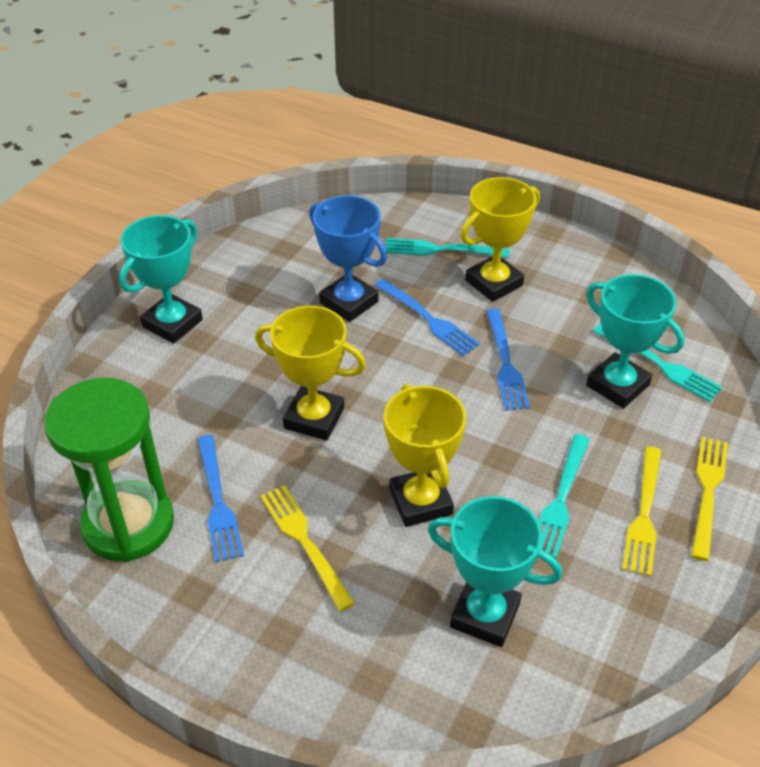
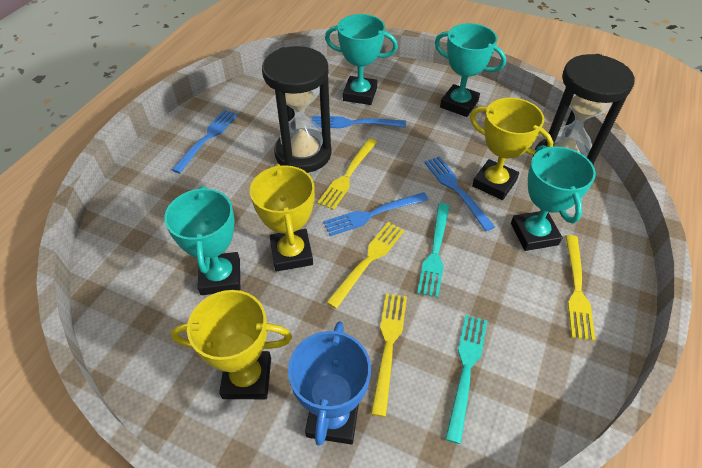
black hourglass: none = 0 -> [262,46,332,173] [533,54,635,166] = 2
blue fork: [198,435,244,562] [375,279,480,356] [486,308,530,410] = 3 -> [172,110,238,173] [312,116,406,129] [323,192,429,236] [424,157,495,231] = 4
green hourglass: [44,378,174,562] = 1 -> none = 0
turquoise fork: [385,238,510,258] [539,434,590,558] [593,324,723,402] = 3 -> [417,203,450,298] [445,315,487,444] = 2
turquoise trophy: [119,215,203,344] [428,496,562,647] [586,274,684,408] = 3 -> [164,186,240,295] [325,14,398,105] [435,23,506,117] [511,145,596,251] = 4
yellow fork: [261,485,355,612] [622,447,661,576] [691,437,728,561] = 3 -> [317,139,377,210] [326,222,405,309] [371,293,407,417] [565,235,595,341] = 4

